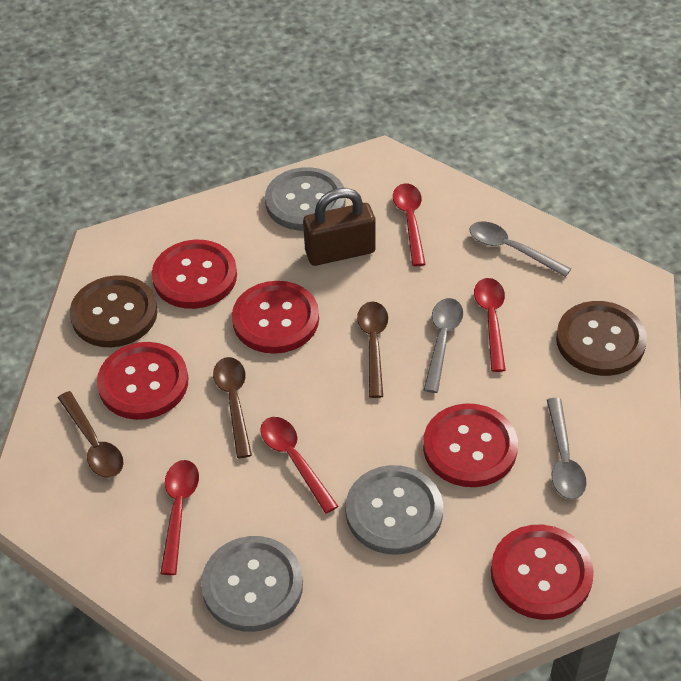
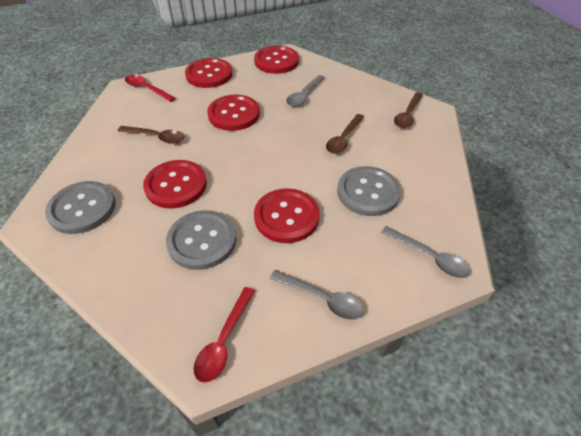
brown button: [70,275,158,347] [556,301,647,376] = 2 -> none = 0
brown padlock: [303,188,376,266] = 1 -> none = 0
red spoon: [160,460,199,575] [260,417,338,514] [393,183,425,266] [474,278,506,372] = 4 -> [125,75,175,102] [194,287,255,383] = 2

